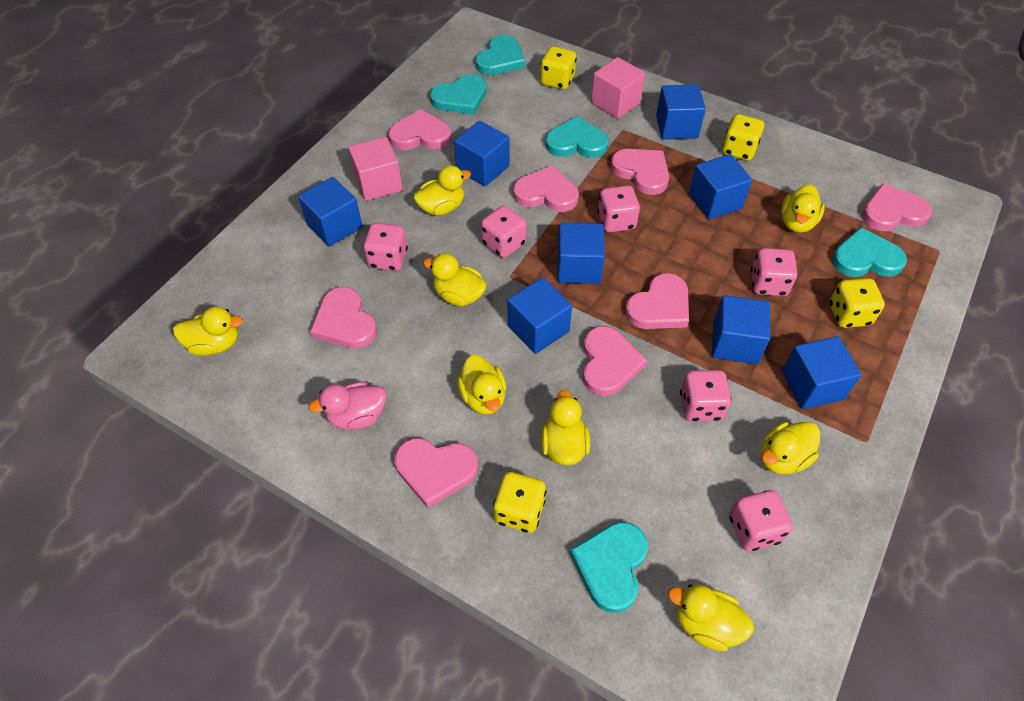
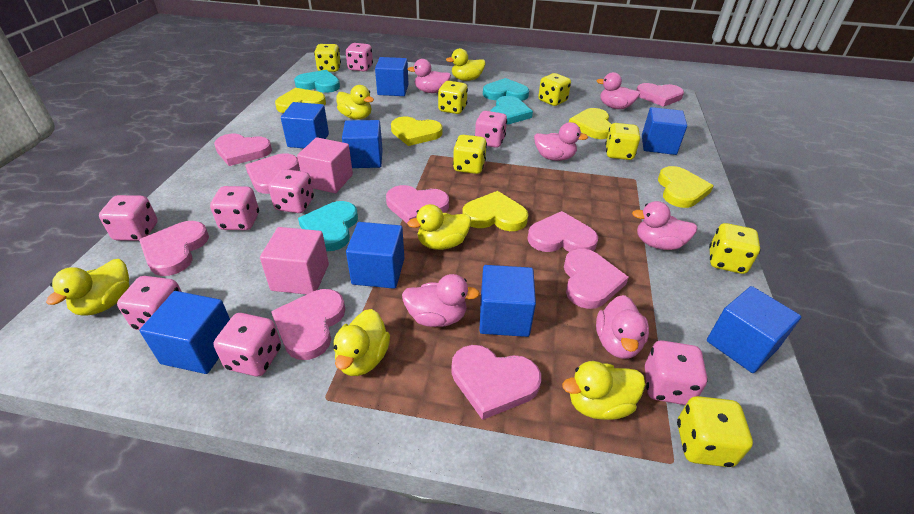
pink dice: [363,223,408,271] [481,205,526,258] [597,185,640,233] [680,370,732,422] [729,490,793,551] [751,248,798,296] = 6 -> [99,195,158,241] [117,276,182,330] [210,186,259,230] [214,313,281,376] [268,169,314,213] [346,43,373,72] [475,111,507,148] [645,340,708,405] = 8
pink duck: [309,382,386,430] = 1 -> [402,274,480,327] [408,59,451,93] [534,122,588,161] [596,72,640,109] [596,295,649,359] [632,201,697,250] = 6
pink heart: [310,287,377,349] [388,109,452,150] [395,438,478,508] [513,165,579,212] [583,326,647,396] [611,149,669,195] [625,273,689,329] [862,183,932,231] = 8 -> [139,221,209,276] [214,134,272,166] [245,153,300,194] [271,289,345,360] [386,185,449,223] [451,345,541,420] [527,211,598,252] [564,249,629,309] [636,83,684,107] = 9
turquoise heart: [430,74,487,115] [475,35,525,75] [545,116,609,158] [570,522,648,613] [832,227,907,277] = 5 -> [294,70,340,93] [298,201,358,251] [483,78,529,101] [490,96,533,125] = 4
yellow dice: [493,472,546,533] [540,46,577,90] [722,114,764,161] [829,278,885,328] = 4 -> [314,44,341,72] [438,81,468,114] [453,135,487,174] [538,73,571,106] [605,123,640,160] [677,396,753,467] [709,223,760,274] = 7
yellow duck: [173,306,243,356] [413,165,471,216] [423,253,487,306] [457,355,506,415] [541,390,590,465] [668,584,754,651] [760,422,820,475] [781,185,825,233] = 8 -> [46,259,129,315] [334,309,390,376] [337,85,374,120] [407,204,471,250] [446,48,485,81] [562,361,645,420] = 6
yellow heart: none = 0 -> [275,88,326,113] [391,116,442,146] [462,191,528,231] [569,108,611,139] [658,166,713,208] = 5

